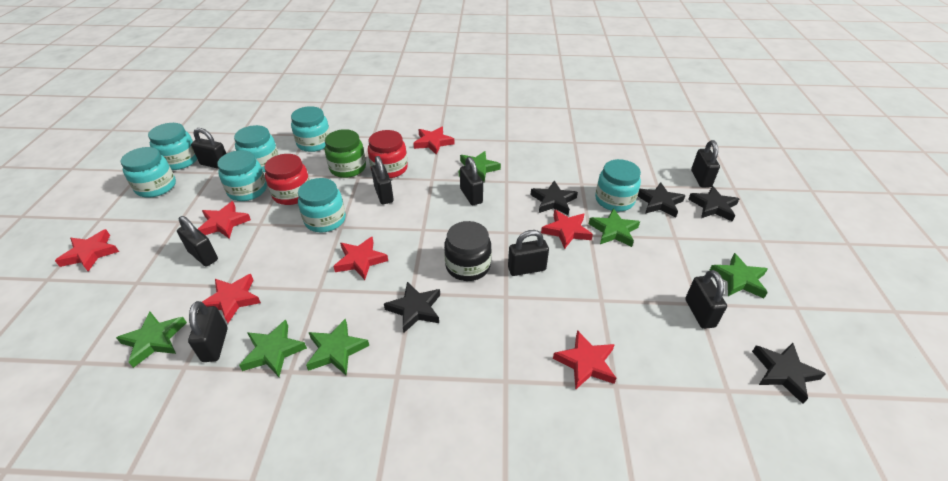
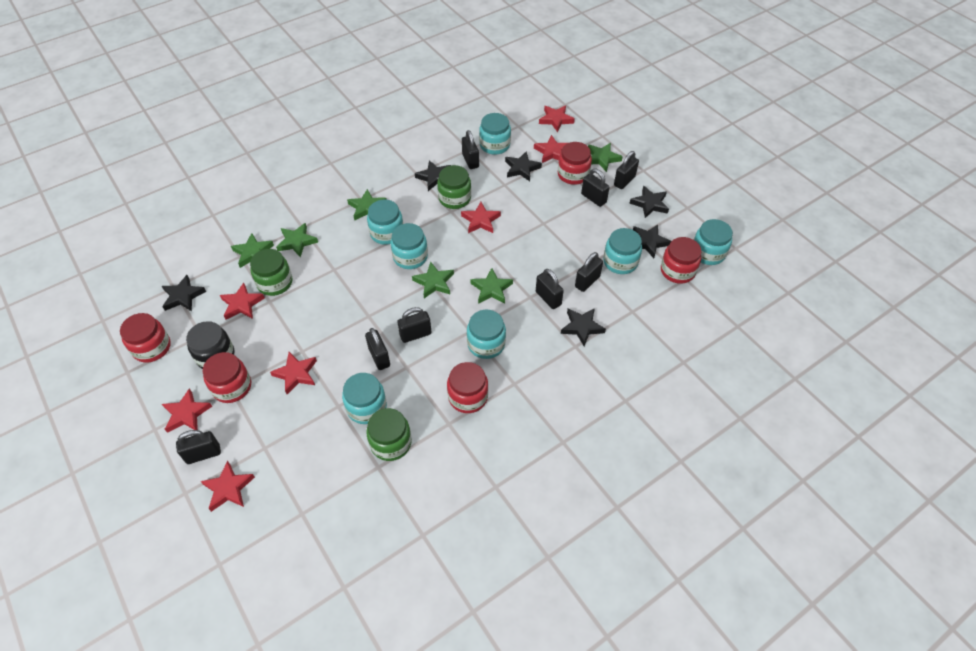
black star: [384,282,440,333] [530,181,578,215] [638,182,686,218] [688,186,739,222] [752,343,826,404] = 5 -> [162,275,206,311] [415,160,451,191] [505,151,542,181] [561,308,606,346] [629,186,669,218] [633,225,671,258] = 6
green jar: [325,129,366,178] = 1 -> [250,249,292,296] [366,408,412,461] [437,165,471,209] = 3
red jar: [264,154,310,205] [368,130,408,178] = 2 -> [120,313,171,363] [203,352,251,403] [447,362,488,413] [558,142,592,185] [661,237,702,284] = 5

